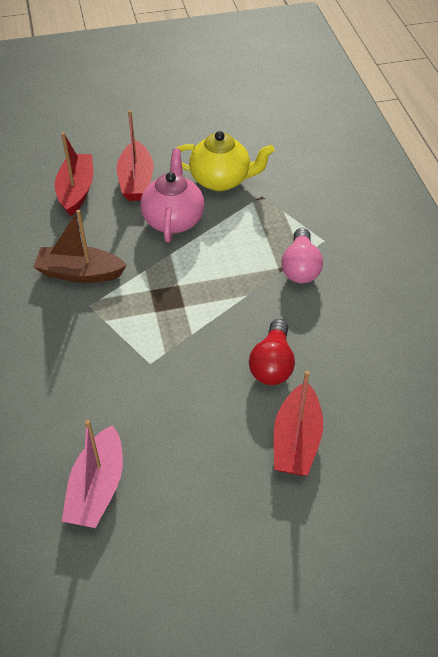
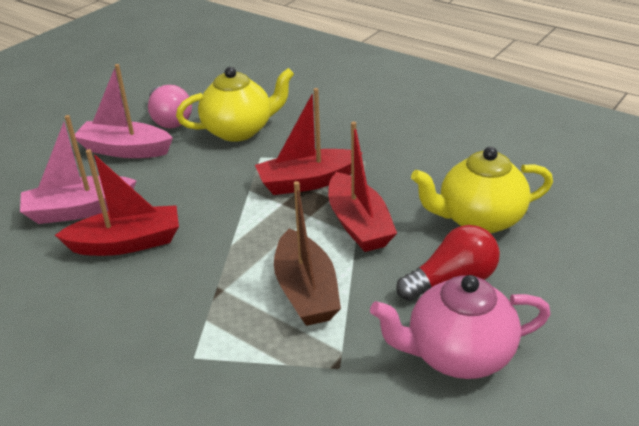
pink boat: [62,420,123,528] = 1 -> [20,115,137,224] [75,64,173,158] = 2
yellow teapot: [171,131,275,191] = 1 -> [176,67,294,142] [411,147,553,234] = 2

